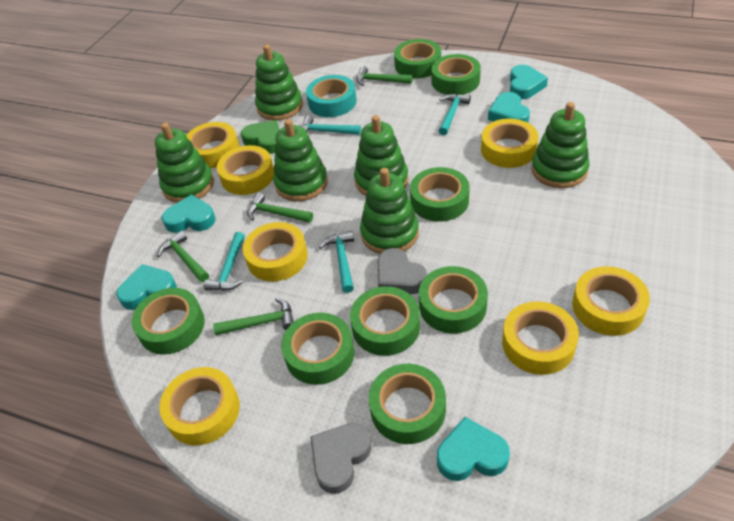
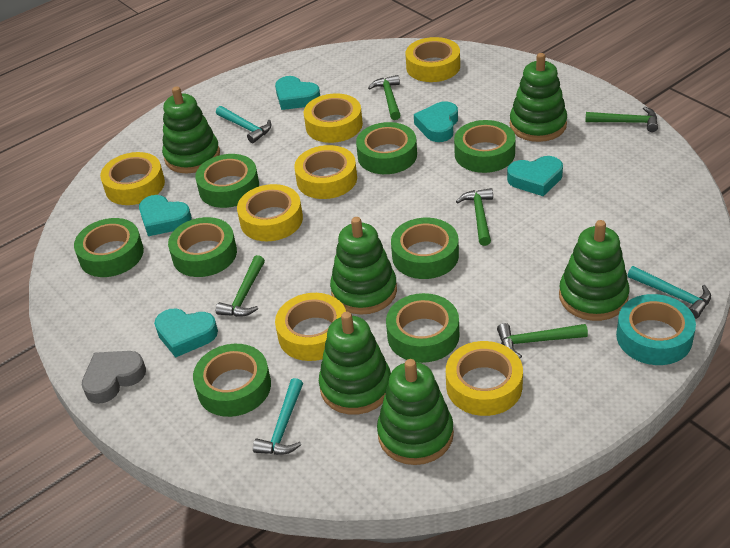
green hammer: [157,230,209,282] [213,298,294,335] [247,193,313,223] [357,66,413,86] = 4 -> [216,255,265,317] [368,75,401,120] [456,188,493,246] [497,323,588,359] [585,107,658,132] = 5
green heart: [241,120,280,154] = 1 -> none = 0
grey heart: [310,423,372,494] [378,248,427,294] = 2 -> [82,351,146,404] = 1
turquoise hammer: [204,232,245,291] [302,116,361,137] [319,231,354,293] [439,94,471,135] = 4 -> [216,106,271,143] [253,378,303,455] [627,266,711,319] = 3

